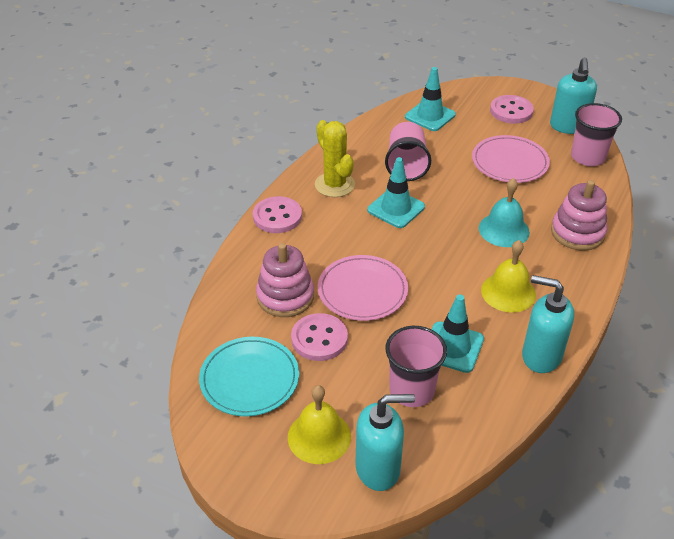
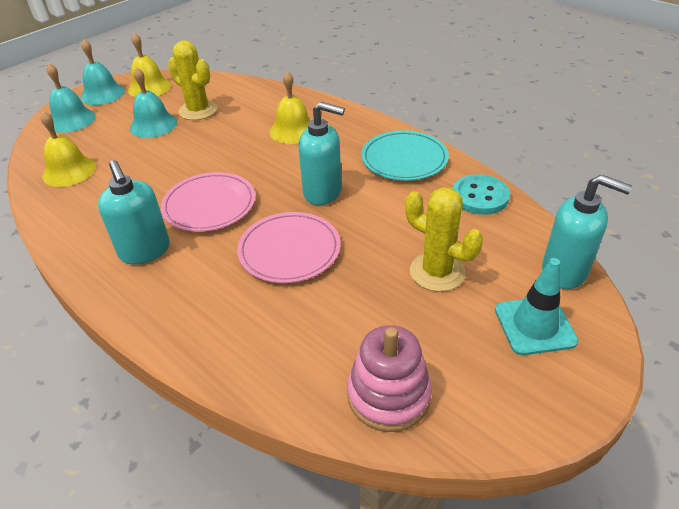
pink button: [253,196,302,233] [291,313,348,361] [490,95,534,124] = 3 -> none = 0
pink cup: [385,122,431,181] [386,326,447,407] [571,103,622,166] = 3 -> none = 0
pink stacking toy: [256,243,314,317] [551,180,607,251] = 2 -> [347,325,432,432] = 1
turquoise bell: [479,178,530,247] = 1 -> [47,63,96,133] [81,39,125,105] [130,67,177,138] = 3
turquoise button: none = 0 -> [453,174,510,215] = 1
turquoise traffic cone: [367,157,425,228] [405,67,456,131] [432,294,484,373] = 3 -> [495,258,578,355] = 1
yellow bell: [288,385,351,464] [481,240,536,313] = 2 -> [40,111,96,187] [128,33,171,97] [269,71,311,144] = 3
yellow cactus: [315,120,355,197] = 1 -> [168,40,217,120] [405,187,483,292] = 2

